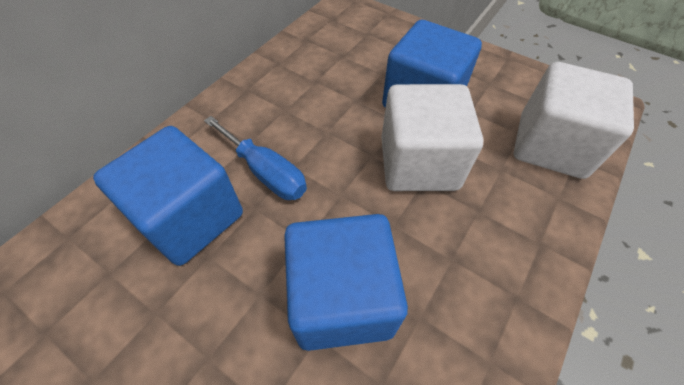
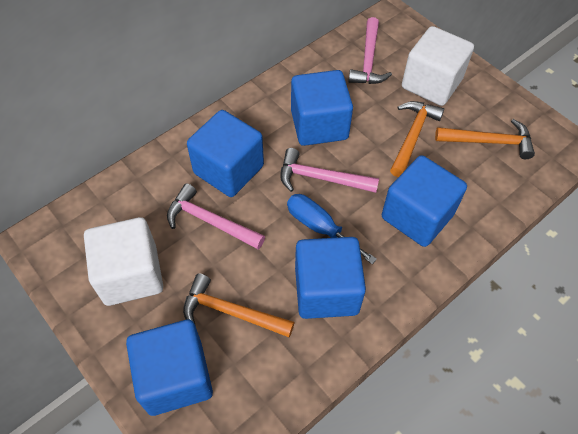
blue cube: [93,126,243,266] [284,214,408,351] [382,20,482,108] = 3 -> [126,320,213,416] [187,110,264,197] [291,70,353,146] [295,237,366,319] [382,155,467,247] = 5
orange hammer: none = 0 -> [183,273,294,337] [390,101,444,177] [435,119,535,159] = 3
pink hammer: none = 0 -> [167,183,265,250] [280,148,379,193] [348,17,392,84] = 3

